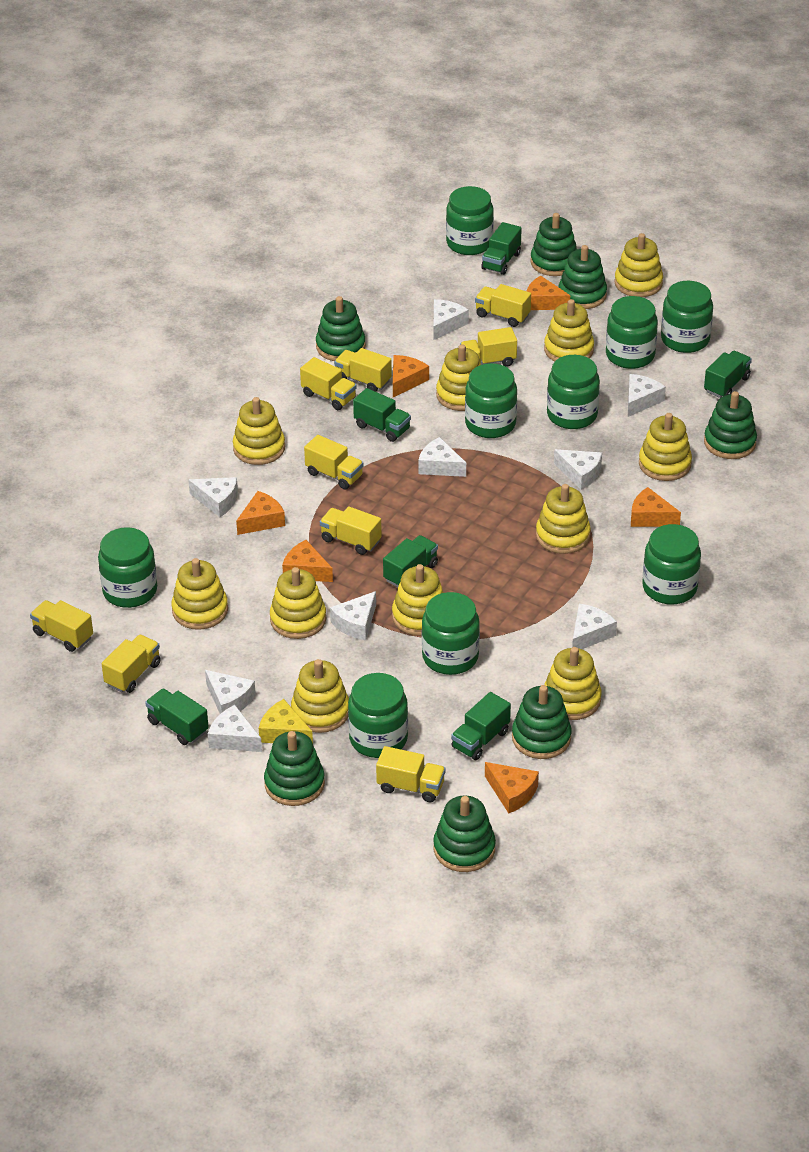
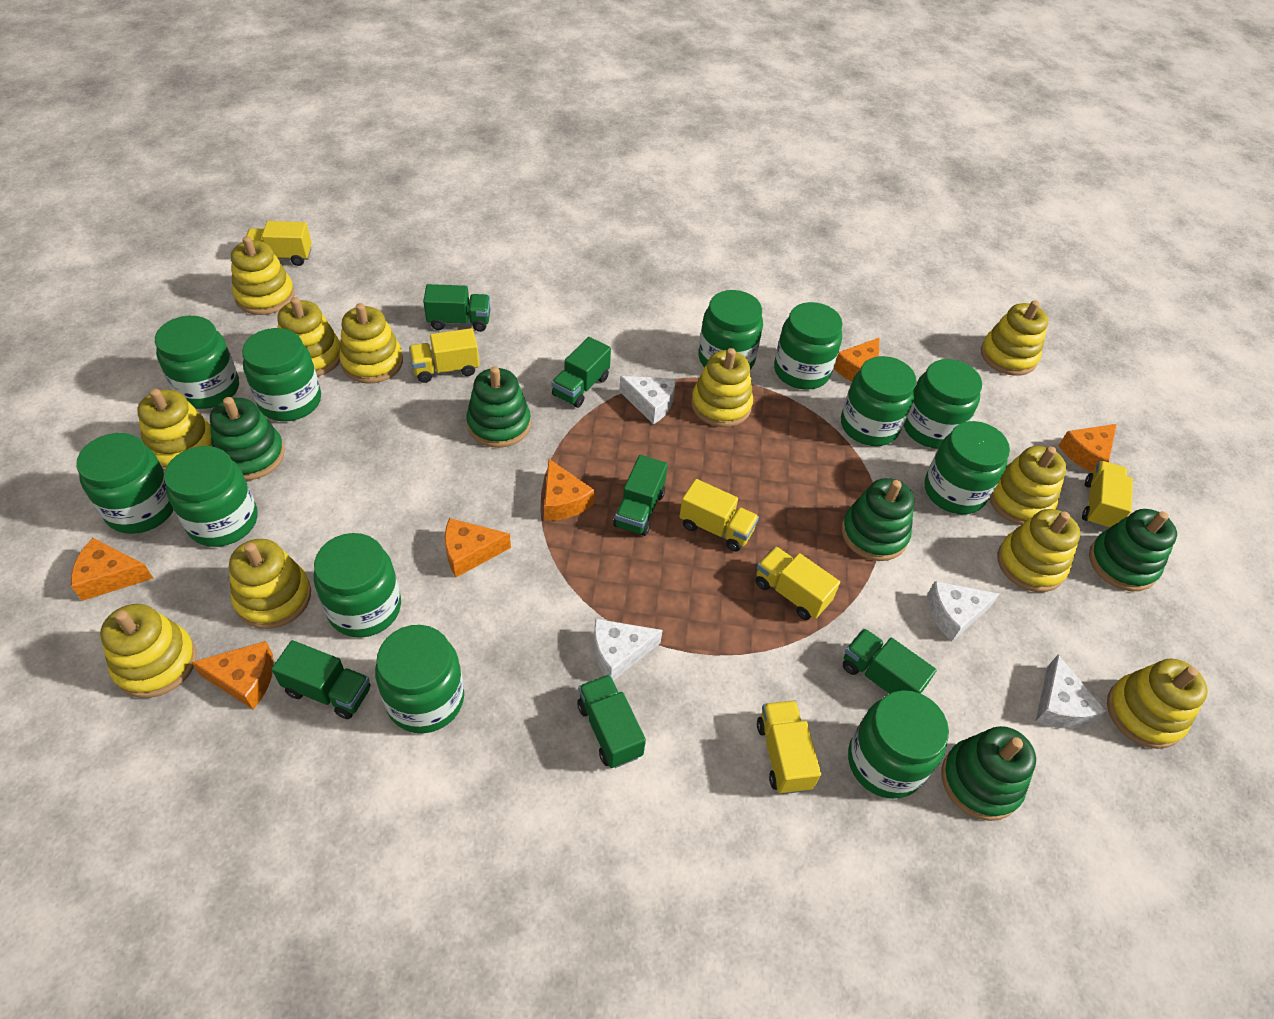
green jar: [98,527,157,608] [348,673,408,758] [422,592,480,675] [446,186,494,255] [465,363,517,438] [547,355,600,429] [606,296,658,369] [643,524,701,605] [661,281,713,353] = 9 -> [76,433,174,534] [155,316,239,409] [164,446,258,547] [242,328,321,421] [314,533,401,638] [375,625,464,733] [698,290,763,370] [774,302,843,390] [841,356,916,446] [848,690,949,799] [904,359,982,449] [924,421,1010,514] = 12
green stacking toy: [264,731,325,806] [316,296,366,361] [433,795,496,872] [512,685,571,759] [530,213,577,276] [559,245,607,309] [704,391,757,459] = 7 -> [210,397,285,481] [466,366,531,448] [842,478,914,561] [941,726,1036,821] [1089,509,1177,591] = 5
white cheese: [188,477,238,517] [205,670,256,714] [208,705,262,752] [330,591,376,640] [418,437,466,477] [434,299,469,340] [554,449,602,490] [572,604,617,649] [628,374,666,417] = 9 -> [594,619,663,681] [619,376,676,425] [927,581,999,642] [1035,655,1105,728] = 4
yellow cheese: [259,699,313,743] = 1 -> none = 0
yellow truck: [30,600,93,652] [102,635,161,693] [300,357,357,410] [304,435,364,489] [320,506,382,555] [334,348,392,392] [376,746,446,802] [460,327,517,367] [475,284,531,327] = 9 -> [246,221,312,266] [409,328,479,383] [679,479,759,551] [755,546,840,620] [757,700,821,794] [1082,461,1133,530] = 6

